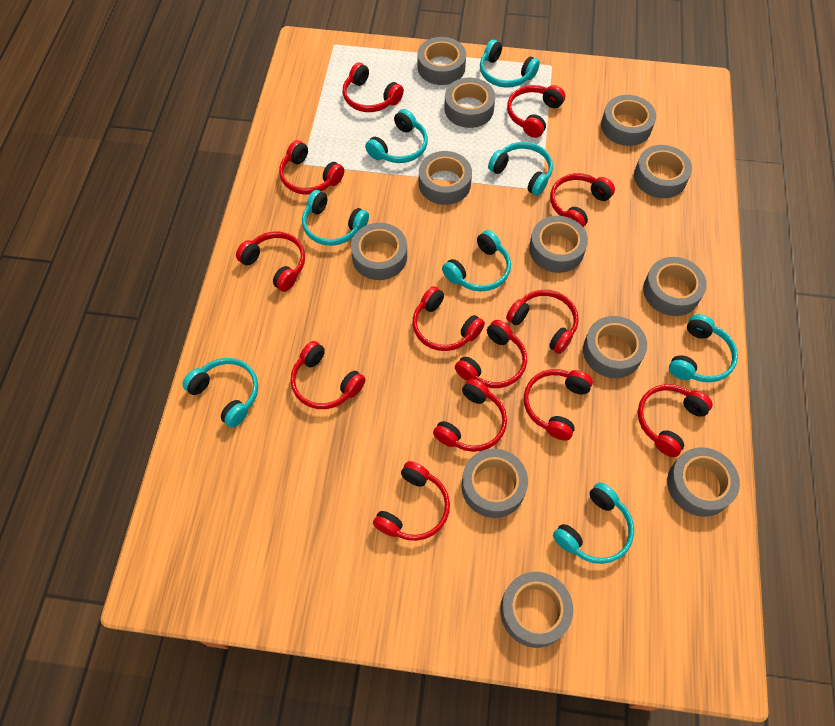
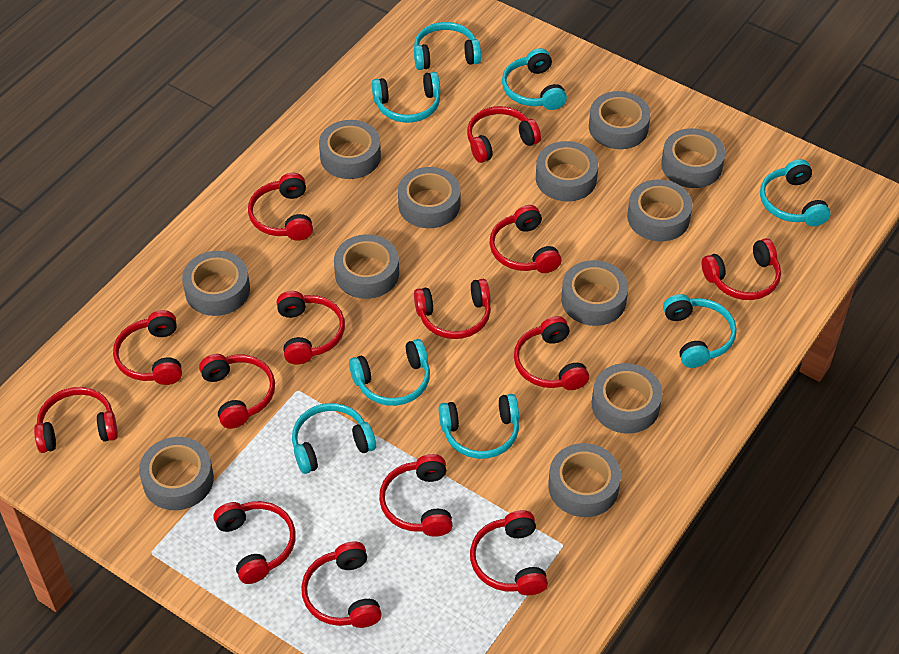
red headphones: [236,232,305,292] [279,140,344,195] [290,341,366,409] [343,63,404,112] [373,461,450,541] [412,286,485,351] [433,378,507,452] [455,320,527,388] [506,290,579,354] [507,85,565,138] [524,369,593,441] [550,173,615,227] [638,384,713,457] = 13 -> [34,387,118,453] [113,310,182,385] [199,354,275,429] [213,501,296,584] [248,173,313,241] [277,291,345,365] [301,541,382,628] [379,454,453,537] [414,279,491,339] [467,106,541,163] [470,510,548,595] [489,205,561,273] [514,316,589,390] [701,238,781,300] = 14

